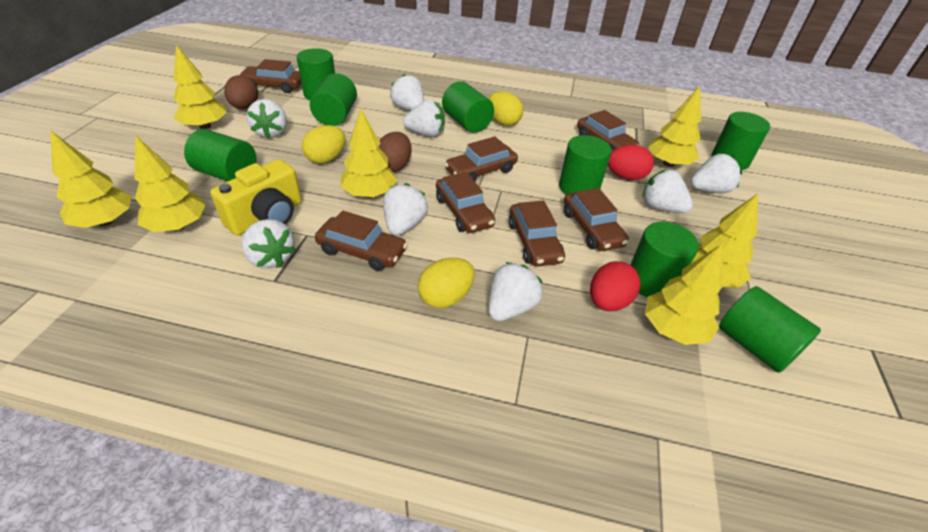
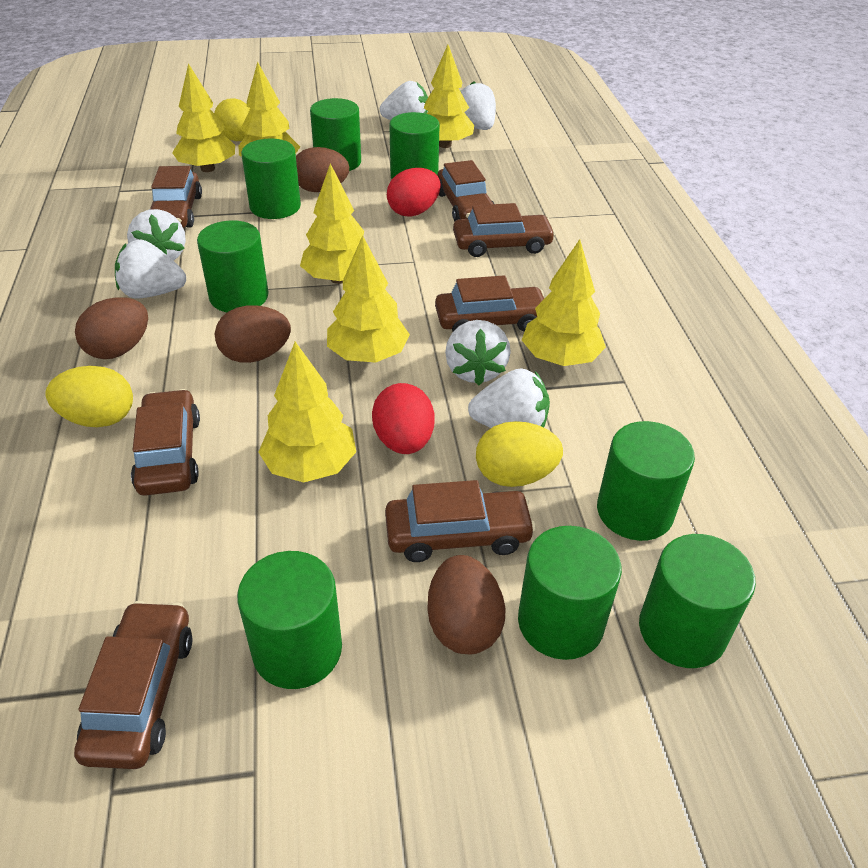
brown egg: [224,75,258,109] [378,132,411,172] = 2 -> [75,297,148,359] [215,305,291,363] [296,147,349,192] [427,555,506,654] = 4
white strawberry: [242,219,296,268] [247,99,287,139] [383,183,428,236] [390,74,424,111] [403,99,445,137] [489,262,543,321] [642,169,693,213] [690,154,742,193] = 8 -> [115,240,186,298] [127,209,186,261] [380,81,428,120] [445,320,511,386] [460,81,496,130] [468,368,550,428] = 6
yellow camera: [210,159,302,235] = 1 -> none = 0

